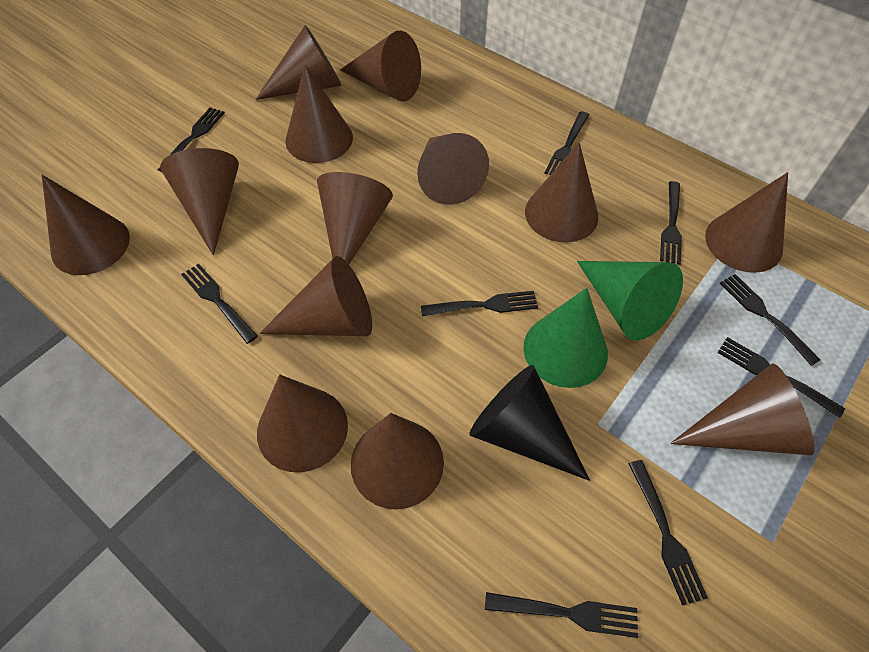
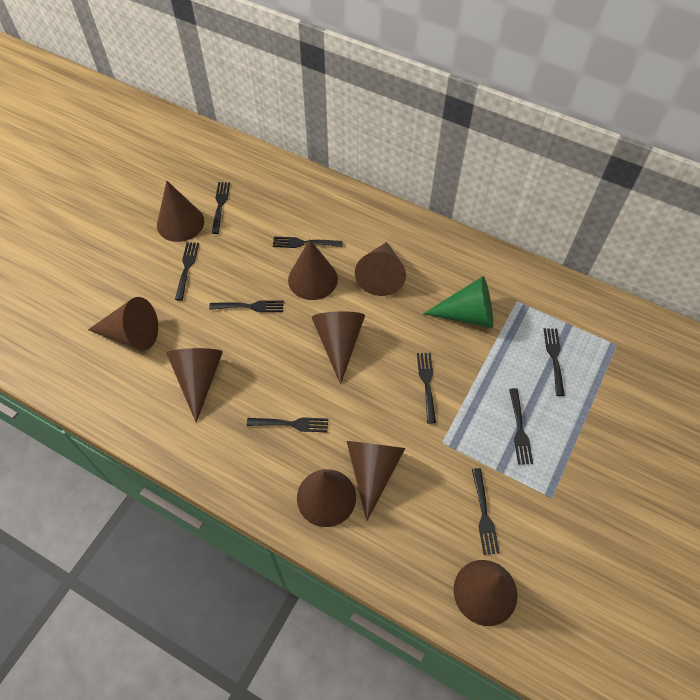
black cone: [469,365,590,481] = 1 -> none = 0
brown cone: [42,175,130,275] [160,148,239,255] [255,25,342,100] [257,375,348,473] [259,256,372,336] [285,65,353,163] [317,172,393,264] [340,31,421,102] [351,413,444,509] [417,133,489,205] [525,142,598,242] [671,364,814,455] [705,172,788,273] = 13 -> [88,297,158,351] [157,181,204,242] [166,348,223,423] [288,239,338,300] [297,469,356,527] [312,311,365,384] [347,441,405,521] [355,242,406,296] [454,560,518,626] = 9
green cone: [523,288,608,388] [577,261,683,341] = 2 -> [423,276,493,328] = 1

